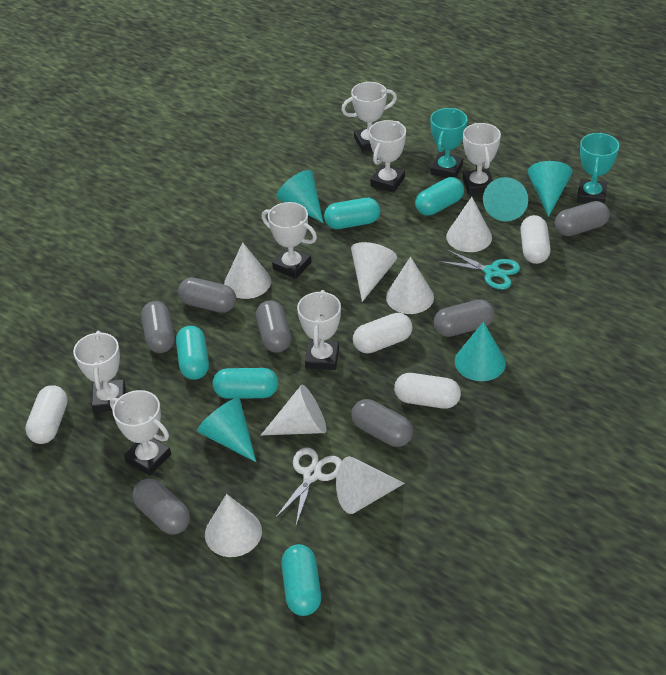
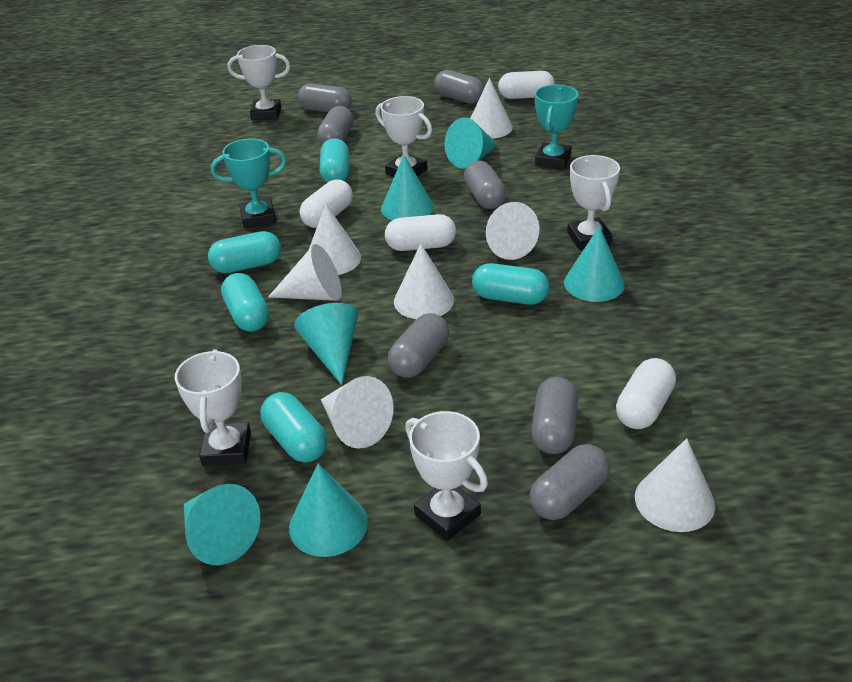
turquoise cone: [197,398,256,462] [276,170,323,223] [455,322,506,381] [483,177,528,221] [527,161,573,217] = 5 -> [184,484,260,565] [289,464,368,557] [294,303,358,385] [381,155,434,220] [445,118,498,169] [564,226,625,302] = 6
turquoise scissors: [438,249,520,290] = 1 -> none = 0
white scissors: [274,447,342,525] = 1 -> none = 0
white trophy: [73,331,126,413] [110,390,171,476] [261,202,317,279] [297,290,341,370] [341,82,397,152] [369,120,406,193] [463,123,501,195] = 7 -> [175,349,251,466] [227,45,290,120] [375,96,432,177] [405,411,488,541] [567,155,620,250] = 5

